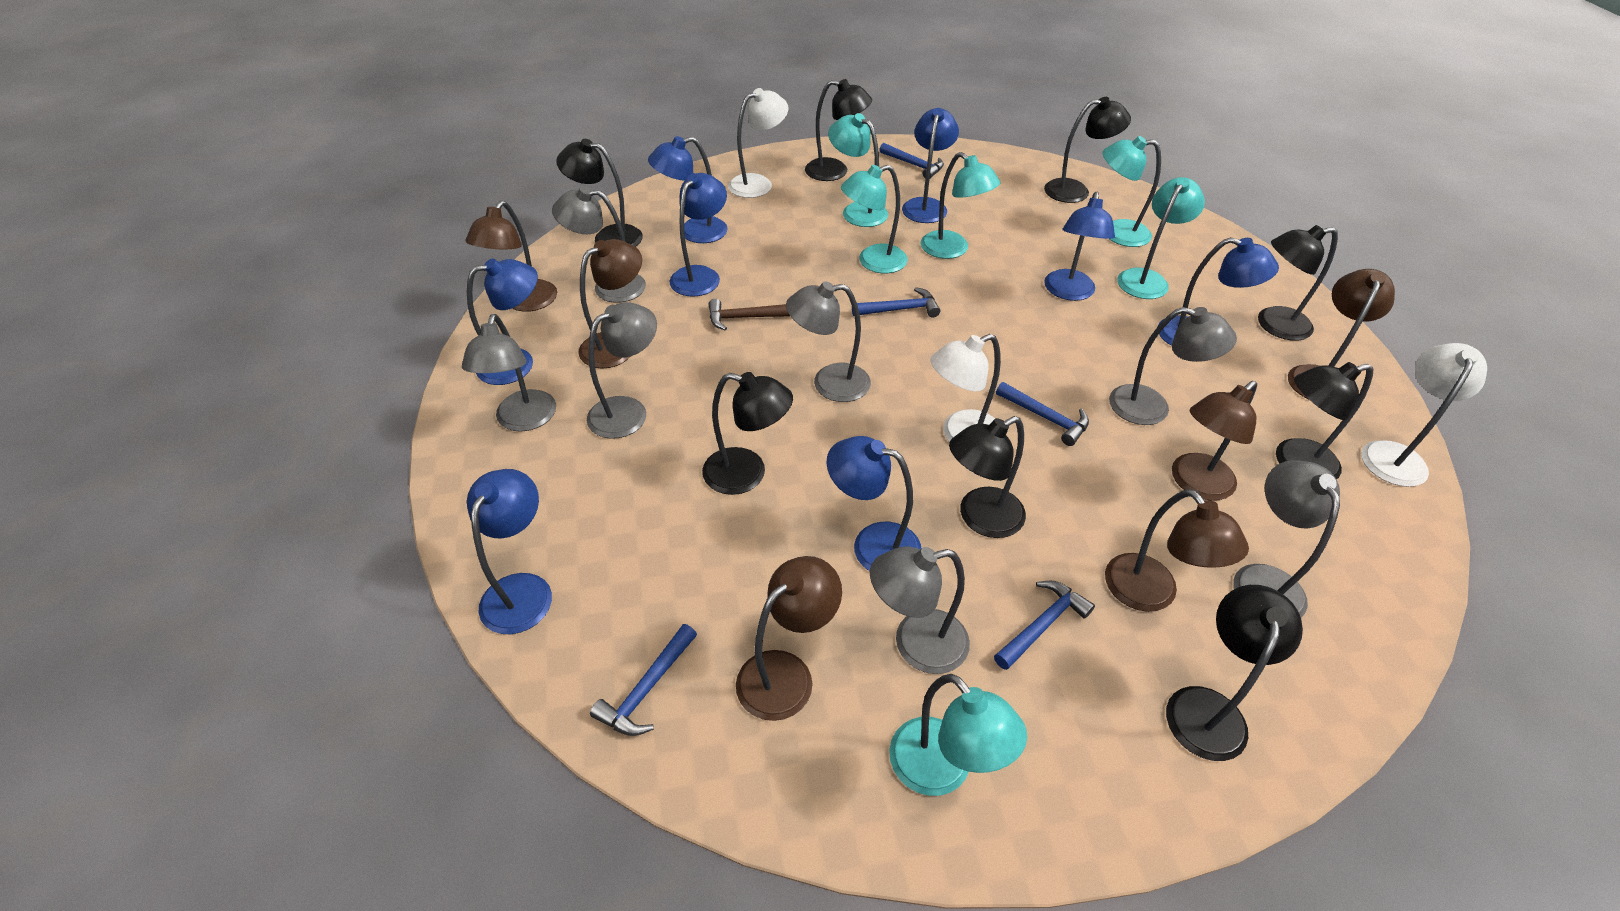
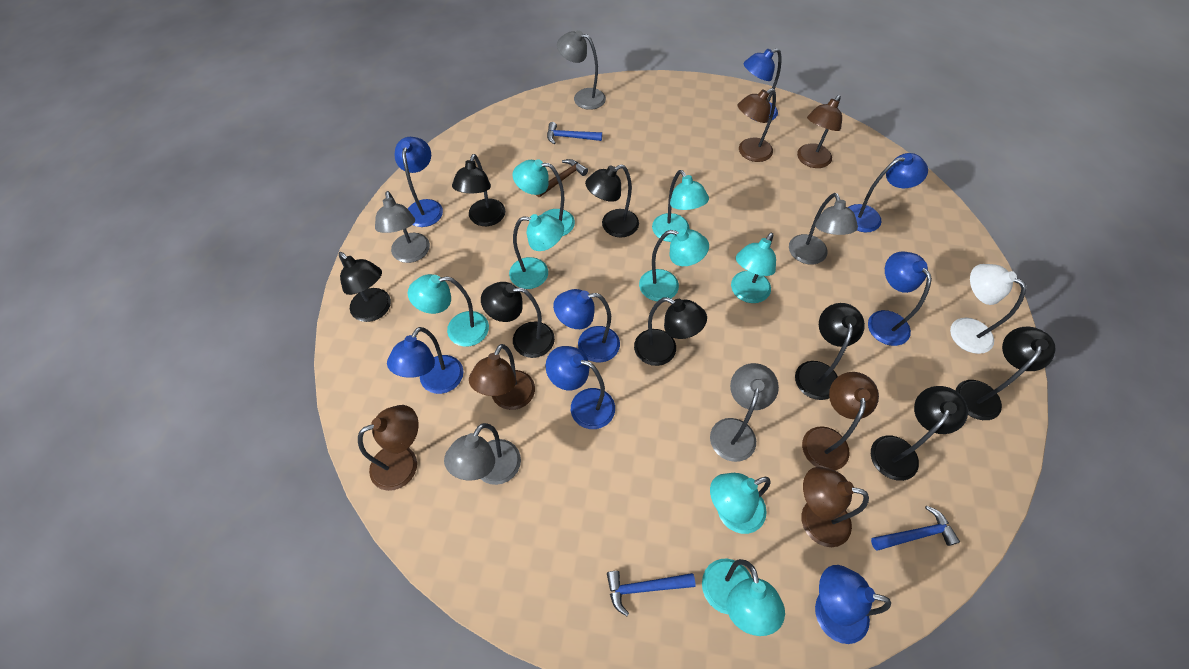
blue hammer: [590,624,697,736] [852,287,940,317] [879,143,944,178] [994,581,1095,670] [996,382,1089,446] = 5 -> [547,122,602,145] [607,571,696,616] [871,506,960,551] = 3
grey lamp: [462,314,556,432] [552,186,646,303] [587,302,657,439] [786,281,871,402] [870,546,970,674] [1109,307,1237,425] [1233,460,1340,618] = 7 -> [375,191,430,263] [444,423,521,485] [557,30,606,110] [710,363,779,462] [789,193,858,265] = 5
turquoise lamp: [828,113,888,227] [841,165,908,273] [889,674,1027,796] [921,152,1001,259] [1103,136,1161,247] [1117,177,1205,299] = 6 -> [408,274,489,347] [509,214,564,289] [513,159,575,236] [639,229,709,301] [652,170,709,242] [702,559,785,636] [710,473,771,534] [731,233,776,303] = 8
white lamp: [728,88,789,198] [930,334,1001,442] [1361,343,1487,487] = 3 -> [950,264,1026,354] = 1

